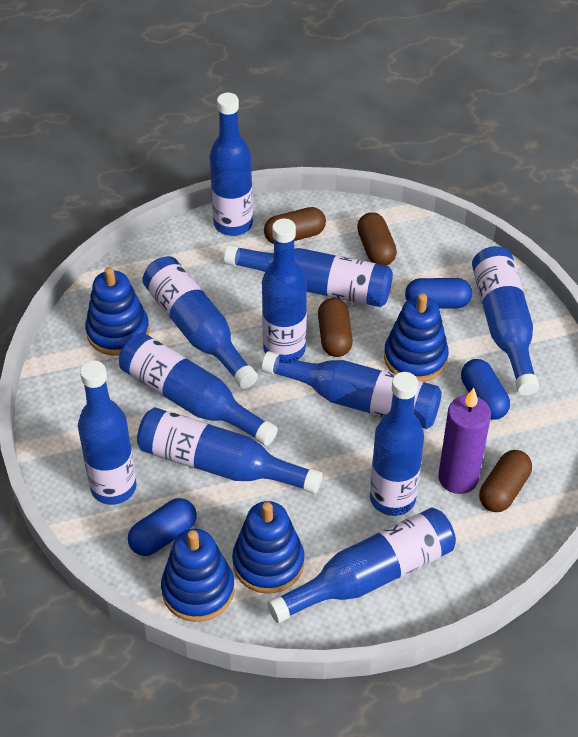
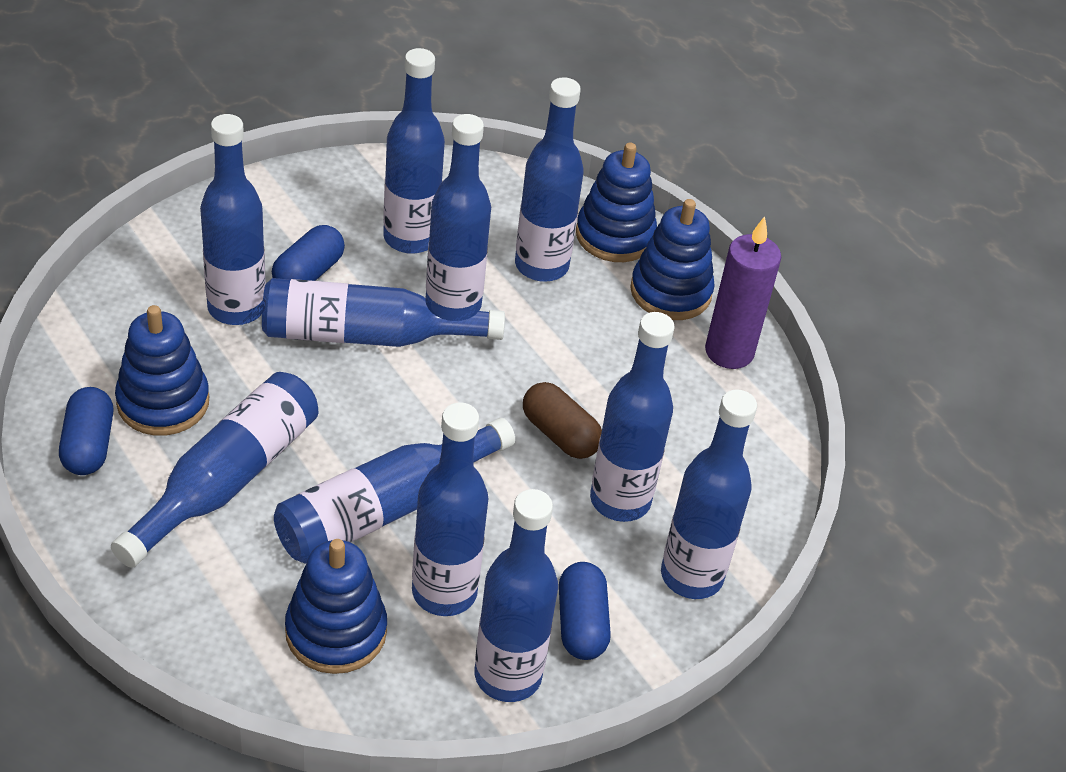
brown capsule: [264,207,326,244] [318,298,353,357] [357,212,397,266] [479,450,532,512] = 4 -> [523,382,602,459] = 1

